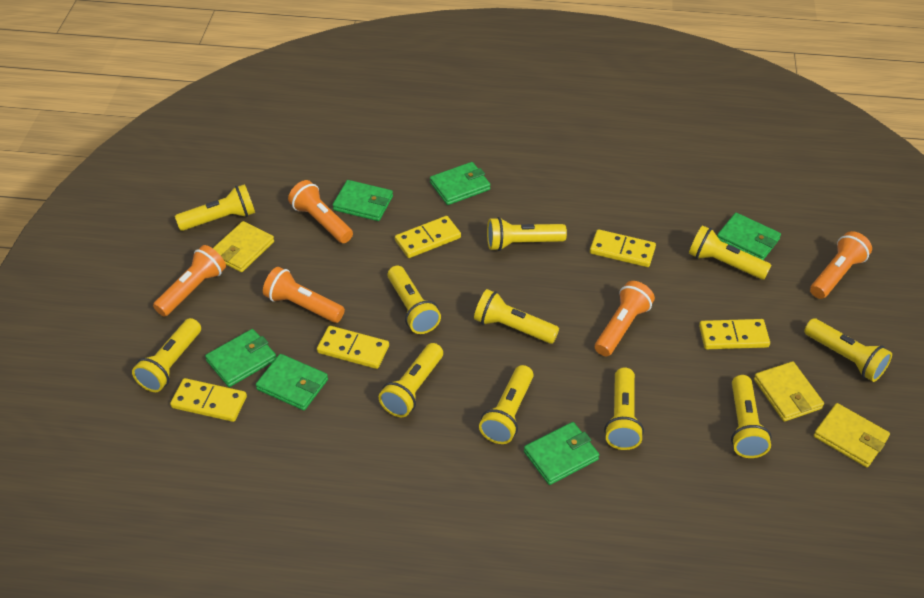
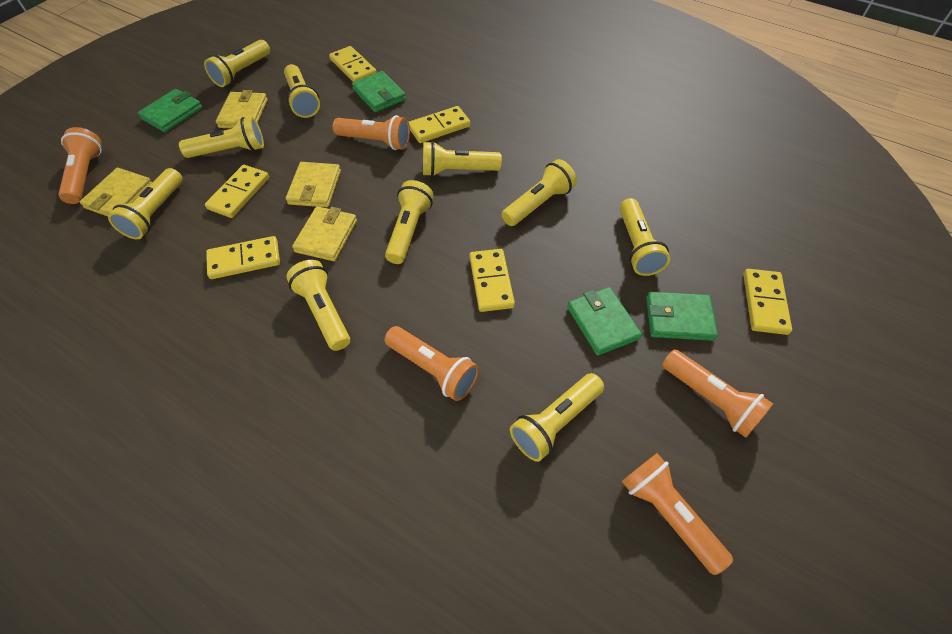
green wallet: [205,329,276,387] [256,354,328,410] [333,180,393,221] [430,162,490,205] [524,422,599,485] [717,213,781,260] = 6 -> [138,89,202,132] [352,71,406,112] [567,287,642,355] [646,292,718,341] = 4
yellow domino: [170,378,247,422] [317,326,389,369] [395,216,461,258] [590,229,656,267] [699,319,770,349] = 5 -> [205,165,269,218] [206,236,280,279] [329,46,377,82] [409,106,471,143] [470,249,515,312] [743,269,792,335] = 6
yellow flashlight: [132,318,201,392] [175,184,255,231] [379,343,443,417] [387,266,441,334] [474,289,559,344] [479,365,534,444] [487,217,567,251] [604,368,644,450] [689,225,771,280] [731,375,771,458] [804,318,892,382] = 11 -> [108,168,183,239] [179,117,264,158] [204,40,270,87] [284,64,320,118] [286,260,350,351] [385,180,434,264] [423,141,502,177] [502,159,577,226] [510,373,604,462] [619,198,670,276] = 10
yellow wallet: [213,221,274,272] [754,361,824,422] [814,403,890,467] = 3 -> [80,168,152,216] [216,90,268,129] [286,162,341,207] [292,206,357,261] = 4

